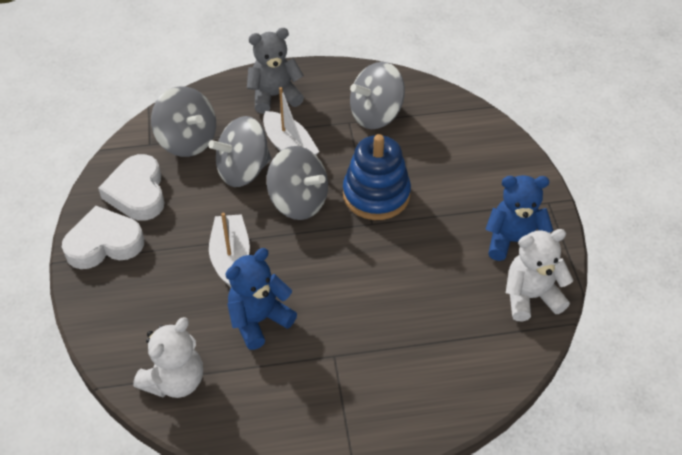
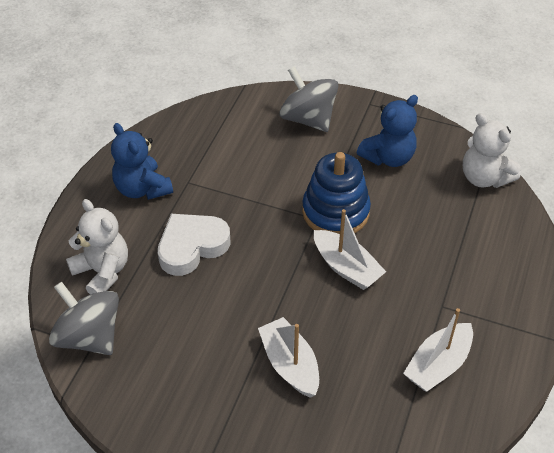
grey spinning top: [151,86,216,157] [208,116,271,187] [267,146,328,220] [350,62,405,129] = 4 -> [49,282,119,355] [279,66,338,132] = 2
grey teddy bear: [247,28,304,114] = 1 -> none = 0
white boat: [209,213,250,287] [263,87,320,155] = 2 -> [258,317,319,398] [314,209,386,290] [403,308,473,392] = 3
white heart: [62,206,144,269] [98,154,165,221] = 2 -> [158,214,231,276] = 1

